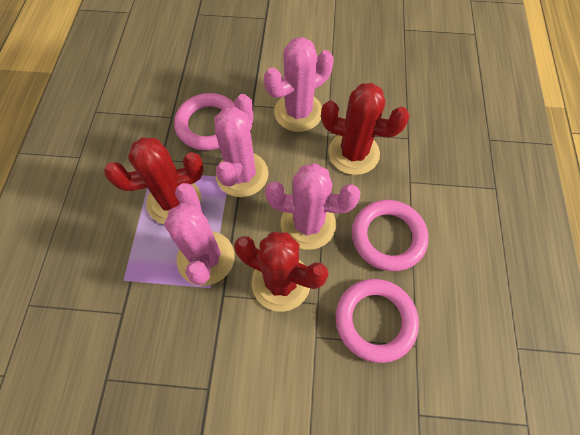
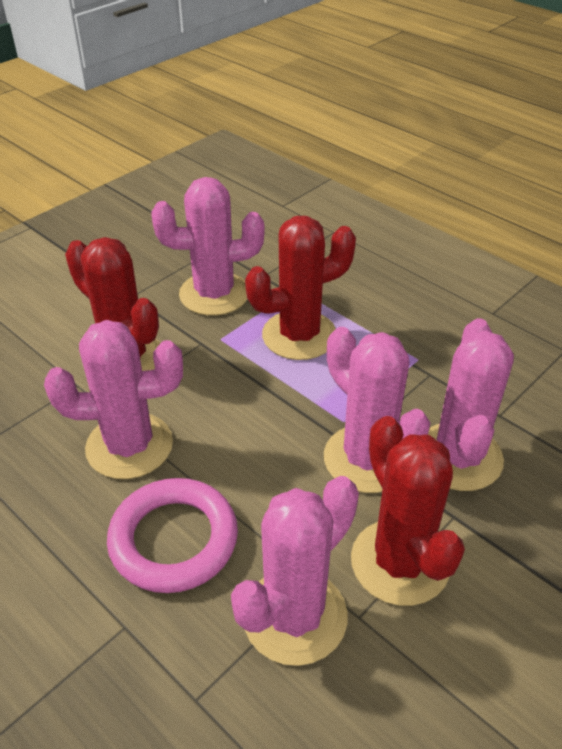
pink cactus: [164,183,234,286] [214,94,268,197] [264,37,334,132] [265,163,360,250] = 4 -> [44,320,183,479] [152,177,264,316] [231,476,359,666] [324,327,430,493] [428,318,514,491] = 5
pink ring: [174,93,235,150] [336,279,419,363] [352,200,428,271] = 3 -> [107,478,238,593] = 1

